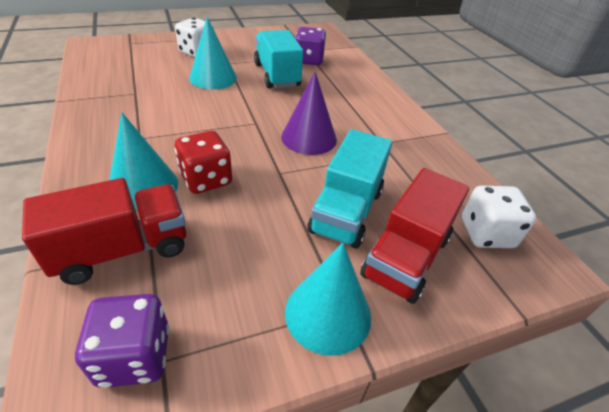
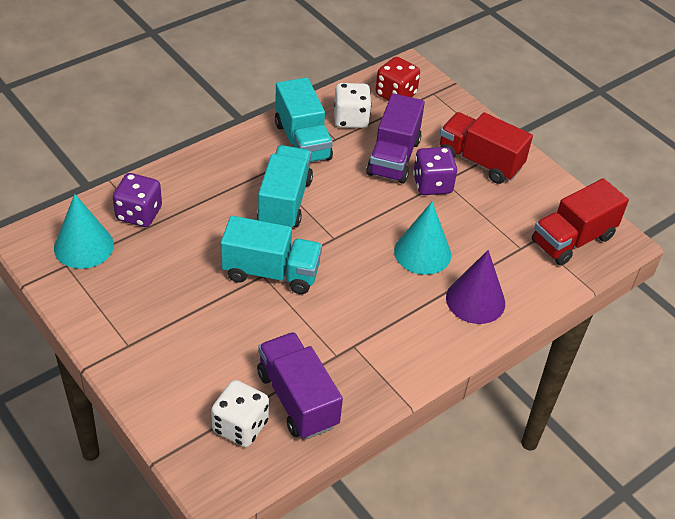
purple truck: none = 0 -> [257,332,343,439] [366,93,425,184] = 2
turquoise cone: [109,112,178,210] [189,17,237,89] [285,243,371,356] = 3 -> [54,194,114,269] [394,202,451,275] = 2
turquoise truck: [254,30,303,88] [307,129,392,249] = 2 -> [221,216,322,294] [257,145,313,228] [275,78,333,163] = 3

